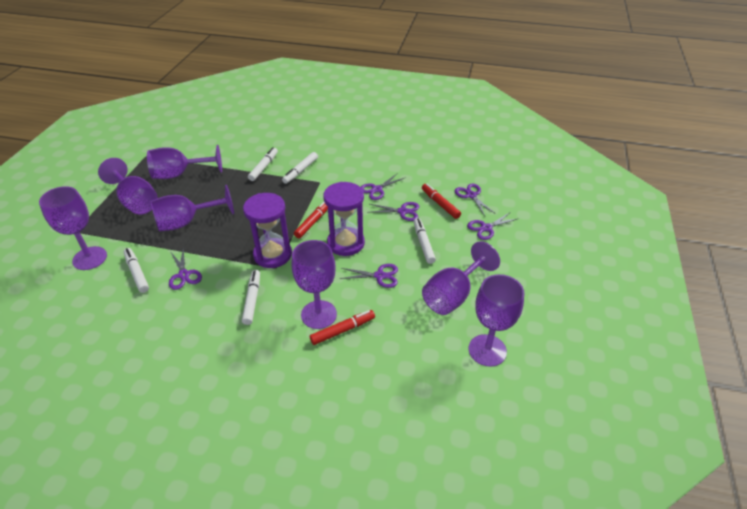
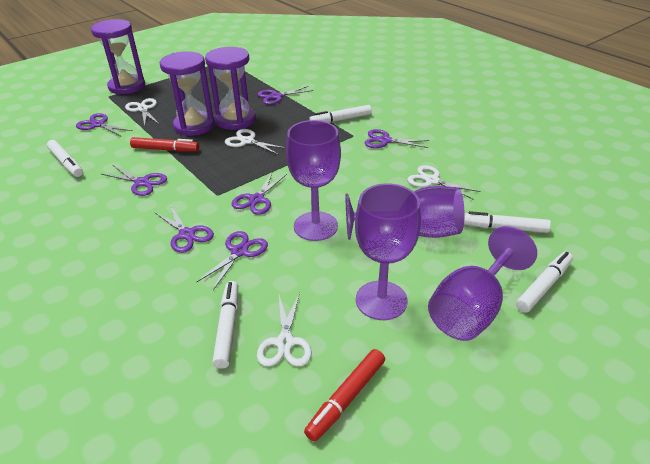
purple goblet: [39,186,107,270] [98,158,158,215] [147,145,222,179] [151,185,234,231] [292,240,337,329] [422,241,500,315] [469,274,524,367] = 7 -> [286,120,341,241] [346,186,465,240] [355,183,421,320] [428,226,537,341] = 4
purple hourglass: [243,193,292,268] [323,182,365,256] = 2 -> [91,19,145,95] [160,51,215,136] [205,47,256,130] = 3
purple scissors: [169,248,202,290] [340,264,398,288] [361,173,404,200] [367,202,419,221] [455,184,496,216] [467,212,517,240] = 6 -> [76,113,133,137] [101,165,167,196] [154,205,214,253] [196,231,268,290] [231,171,287,215] [257,86,314,105] [365,129,429,148] = 7
red marker: [294,202,328,238] [310,310,375,345] [422,184,461,219] = 3 -> [130,137,199,152] [304,349,385,442] = 2
white scissors: none = 0 -> [125,98,159,126] [225,129,286,155] [257,292,312,366] [407,165,481,200] = 4

